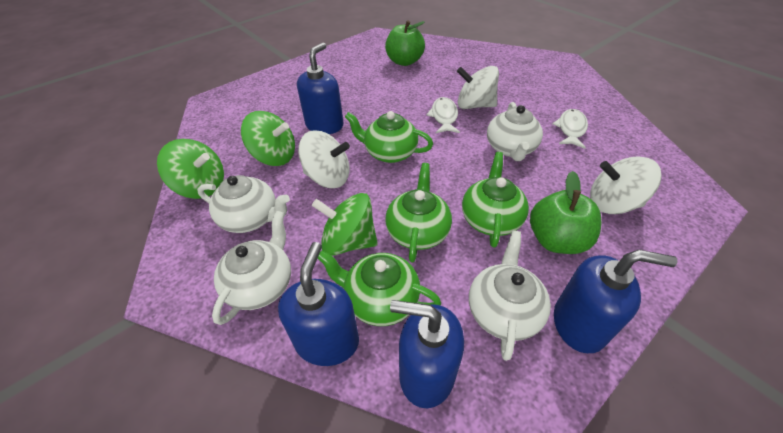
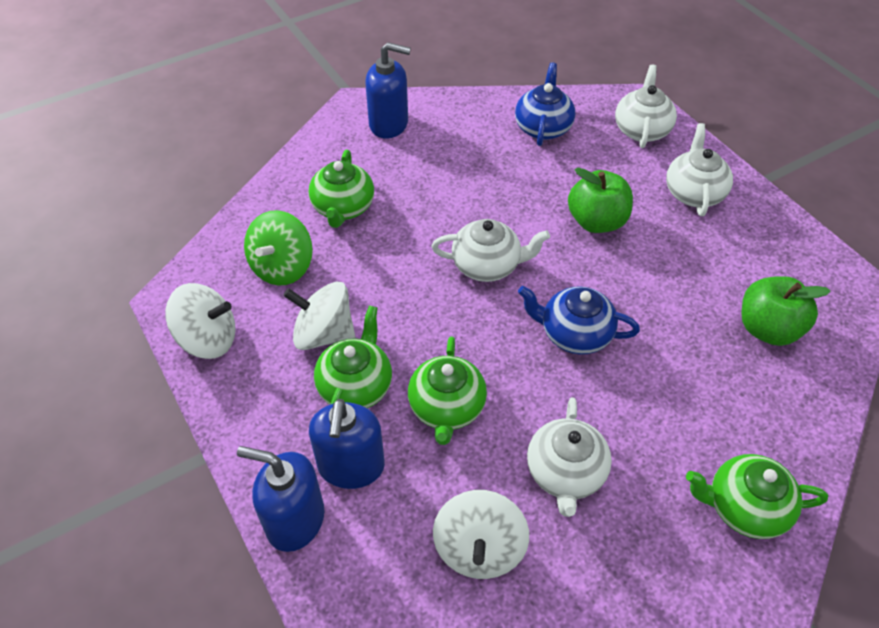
blue soap dispenser: [278,242,359,366] [297,43,344,134] [390,300,464,408] [554,250,678,353] = 4 -> [237,446,324,552] [309,399,385,489] [365,42,411,139] = 3
blue teapot: none = 0 -> [515,63,575,146] [518,286,640,355] = 2
green spinning top: [157,139,224,199] [241,111,295,166] [312,193,378,256] = 3 -> [244,210,313,286] = 1
white fish: [426,97,460,133] [553,109,588,149] = 2 -> none = 0

